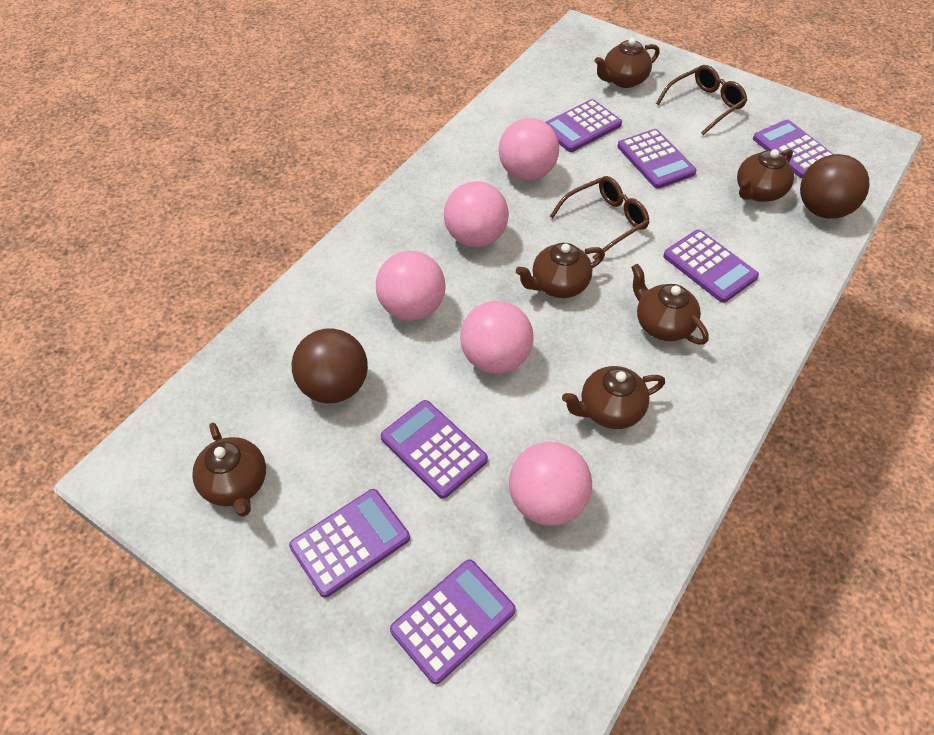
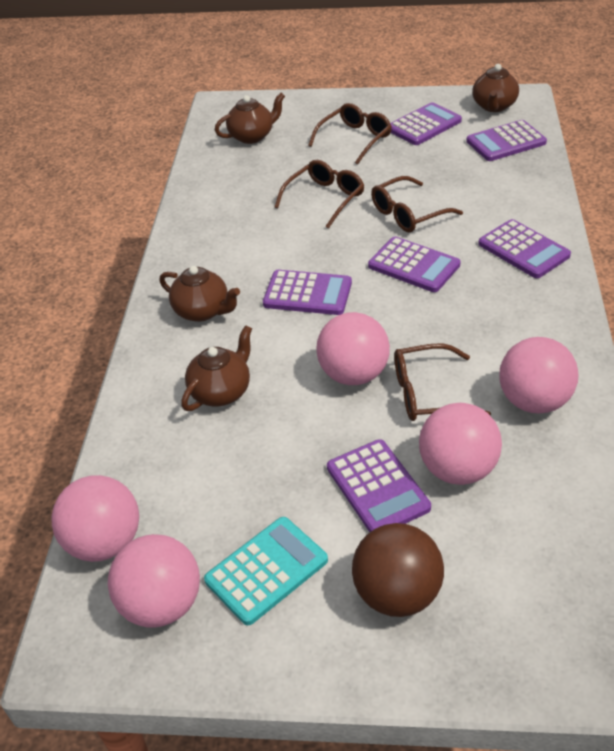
brown ball: [292,328,368,403] [800,154,869,219] = 2 -> [352,523,444,617] = 1
brown glasses: [550,176,650,260] [656,65,747,135] = 2 -> [275,160,365,229] [308,103,392,165] [371,176,463,233] [394,344,491,421] = 4
brown teapot: [192,422,266,517] [516,243,605,298] [562,366,665,429] [594,38,660,88] [631,264,709,345] [737,149,794,202] = 6 -> [159,266,240,322] [181,325,252,411] [215,93,285,144] [472,64,519,112] = 4
purple calculator: [289,489,410,598] [381,400,488,499] [390,559,516,684] [545,99,622,152] [617,129,697,189] [663,230,759,303] [753,120,833,178] = 7 -> [263,270,352,315] [327,439,431,532] [368,237,461,292] [390,102,462,145] [466,120,547,161] [478,219,571,278] = 6
turquoise calculator: none = 0 -> [204,517,328,625] = 1

